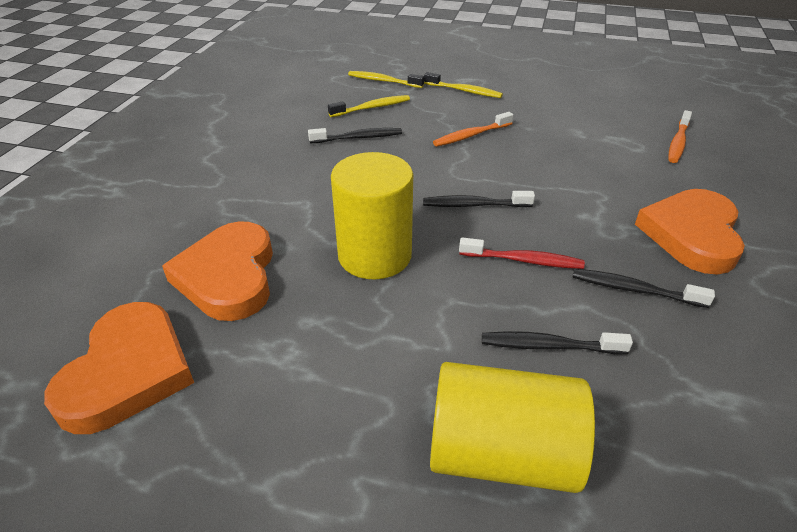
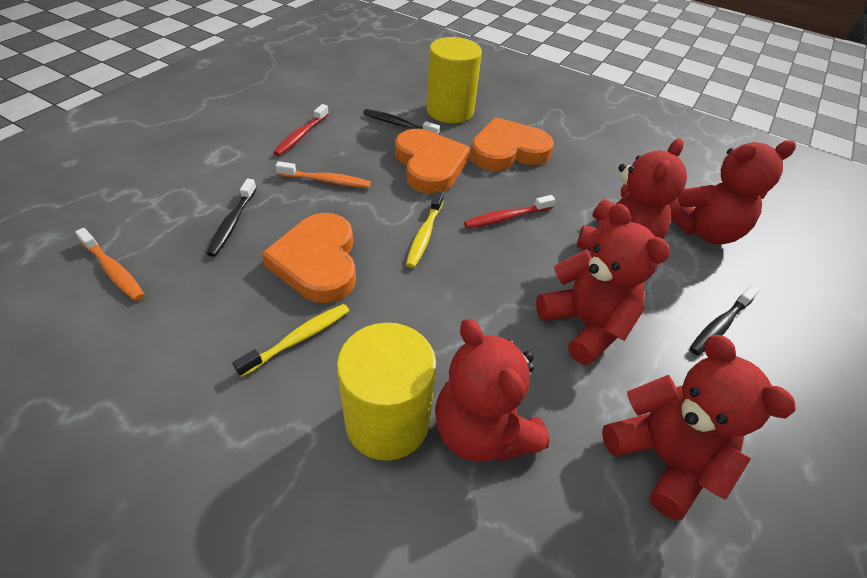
black toothbrush: [308,128,402,143] [423,191,535,207] [482,331,633,354] [572,269,715,308] = 4 -> [206,179,257,257] [363,109,440,134] [690,285,760,356] = 3
red teddy bear: none = 0 -> [435,318,549,462] [536,204,670,365] [577,138,687,251] [602,335,796,520] [669,140,796,244] = 5
red toothbrush: [459,237,585,269] = 1 -> [273,104,329,156] [464,195,555,229] = 2
yellow toothbrush: [328,95,410,117] [348,71,424,88] [424,72,503,98] = 3 -> [232,304,349,377] [406,191,444,268] = 2

